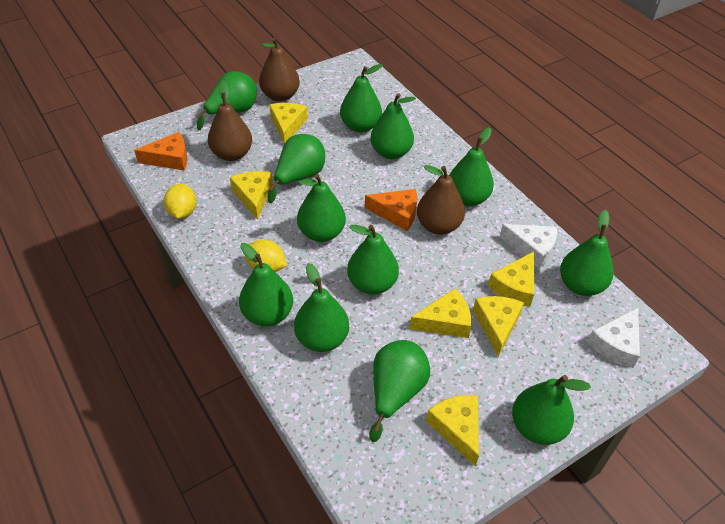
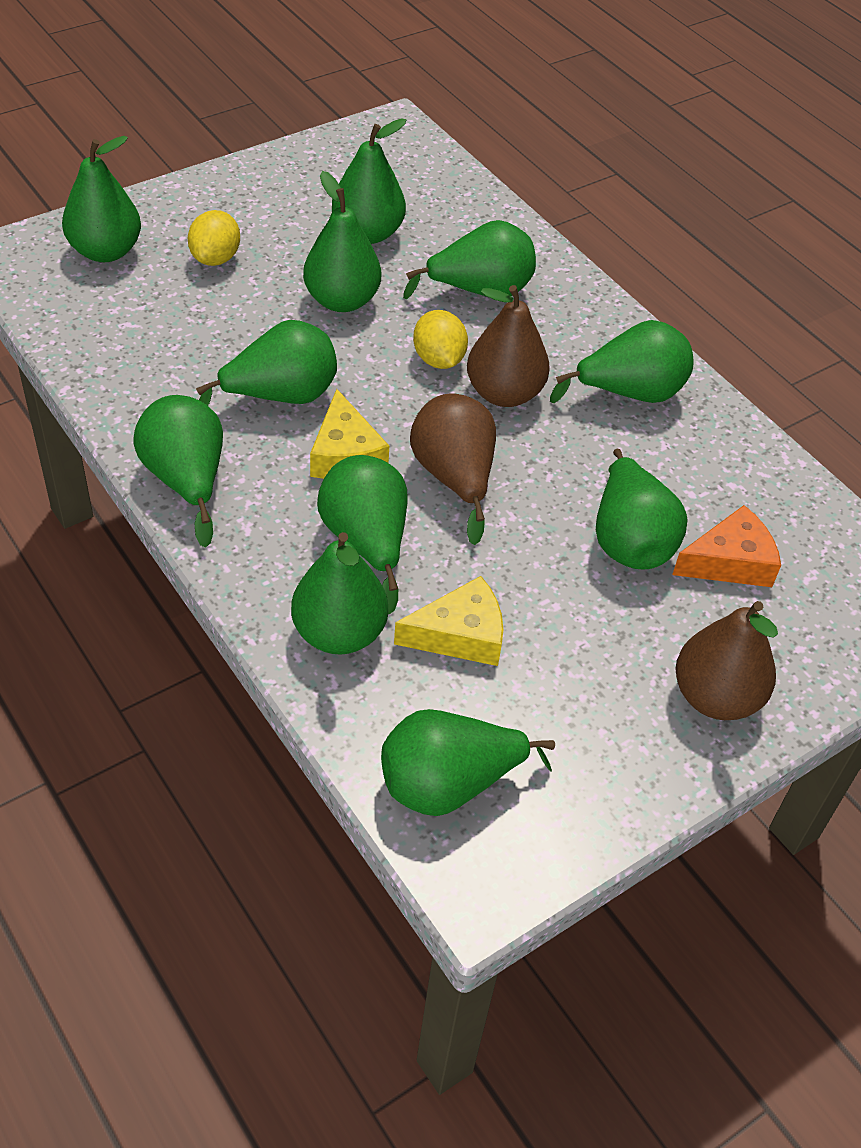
green pear: [196,71,257,131] [239,243,293,327] [268,134,325,203] [294,263,349,352] [297,174,346,242] [340,64,382,133] [347,225,399,295] [369,340,430,442] [370,93,416,159] [450,127,494,206] [512,375,591,445] [560,209,613,296] = 12 -> [62,136,141,262] [134,395,223,548] [196,320,337,405] [291,532,388,655] [303,171,381,312] [317,455,408,615] [332,118,406,244] [381,709,555,816] [403,220,536,299] [550,320,693,403] [596,449,687,569] = 11
orange cheese: [134,132,188,170] [365,189,417,231] = 2 -> [672,505,781,587] = 1
white cheese: [500,224,557,269] [587,308,640,368] = 2 -> none = 0
yellow cheese: [230,171,273,220] [269,103,308,144] [410,288,472,338] [426,395,479,467] [473,296,524,357] [488,252,534,307] = 6 -> [310,389,389,479] [394,576,503,666] = 2

